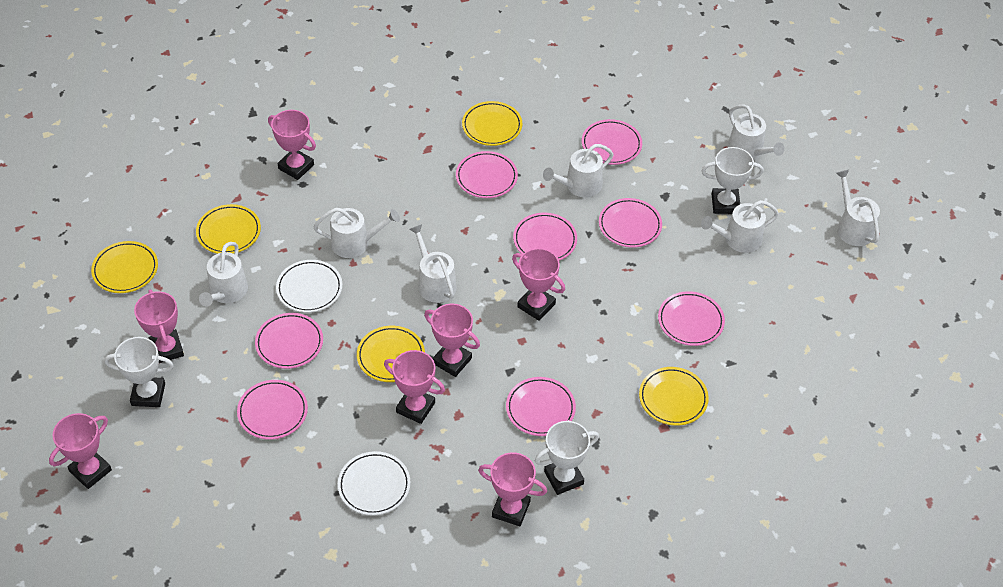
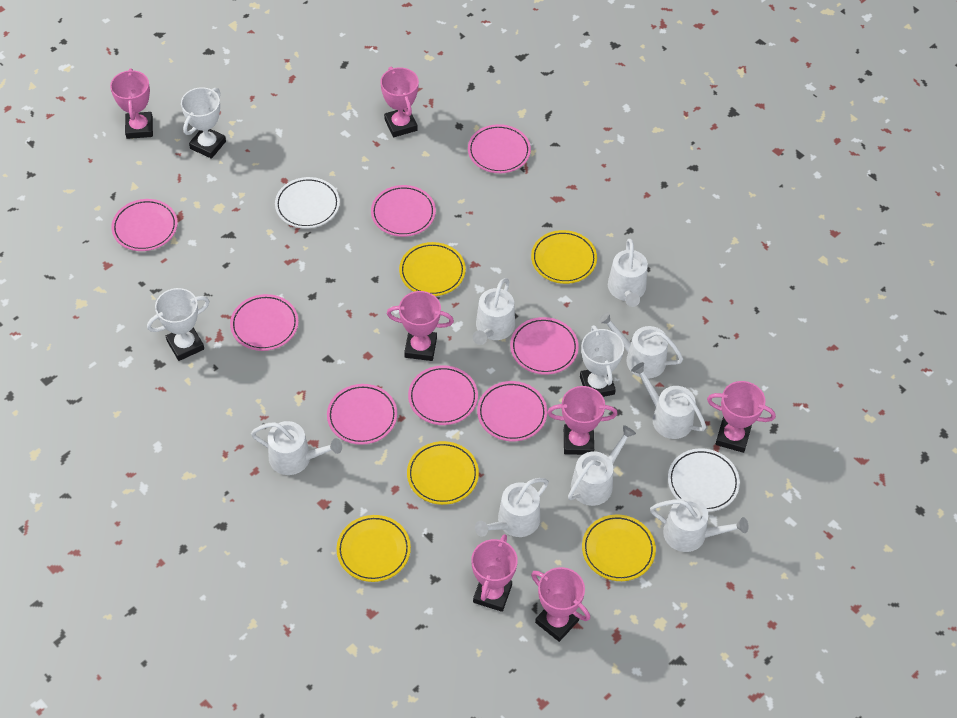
white watering can: [199,242,248,307] [313,208,400,258] [409,224,457,303] [543,144,613,197] [701,200,779,253] [728,104,785,160] [836,170,880,246] = 7 -> [251,421,342,475] [473,278,515,345] [475,478,549,537] [568,425,636,506] [598,312,683,379] [608,239,648,307] [631,362,706,439] [650,497,748,552] = 8

